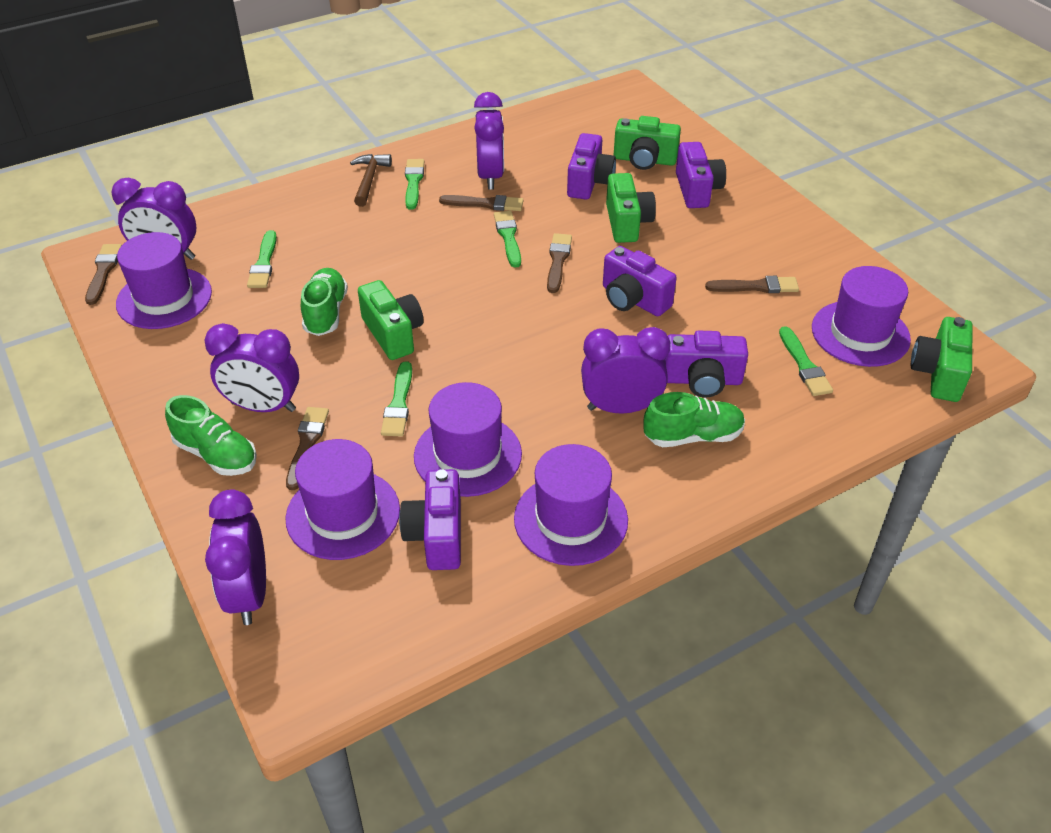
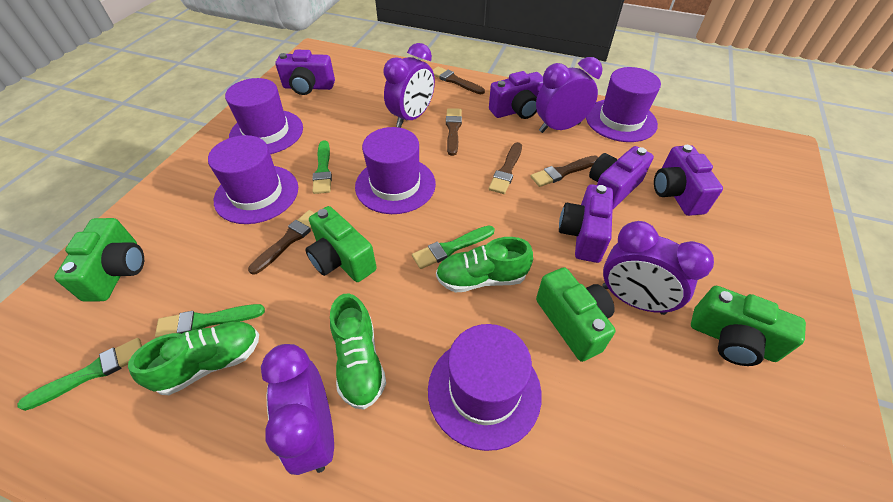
brown hammer: [350,154,392,207] = 1 -> none = 0
green brush: [247,230,277,288] [381,361,412,437] [405,159,424,210] [494,211,521,268] [779,326,833,396] = 5 -> [17,338,142,411] [155,304,265,338] [312,140,332,194] [412,225,495,269] = 4
purple clock: [112,178,196,260] [204,323,299,412] [205,489,266,625] [474,92,504,190] [581,327,670,414] = 5 -> [261,344,334,475] [384,43,435,128] [536,57,603,133] [602,221,714,315] = 4

